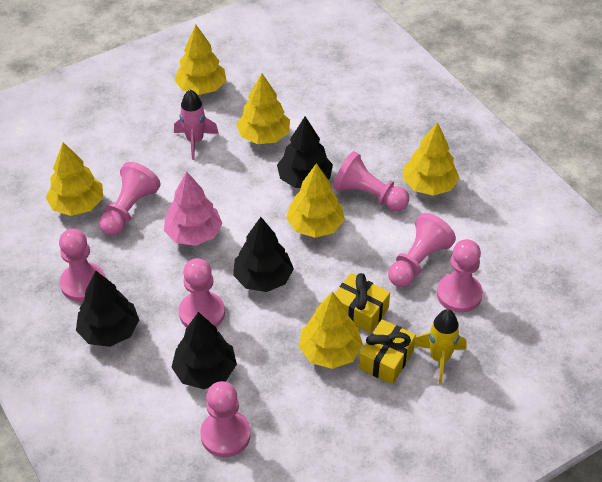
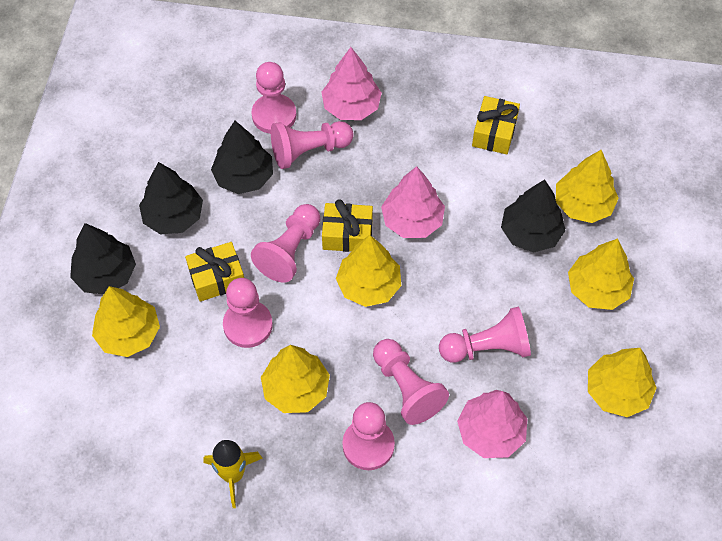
pink rocket: [174,89,219,160] = 1 -> none = 0
pink tree: [164,171,222,246] = 1 -> [322,47,382,120] [381,166,445,238] [457,390,527,458] = 3
yellow gift: [335,273,390,333] [359,319,416,384] = 2 -> [185,242,244,302] [322,199,373,252] [472,96,520,154] = 3

